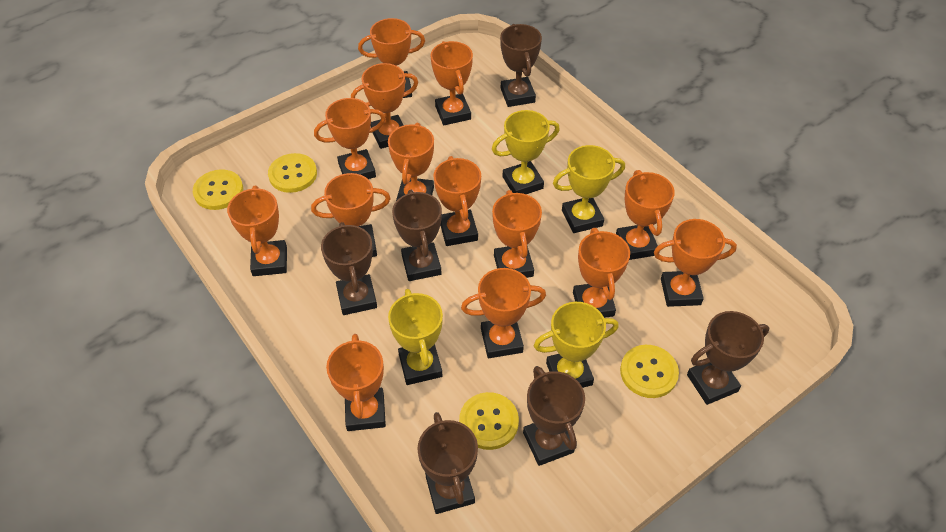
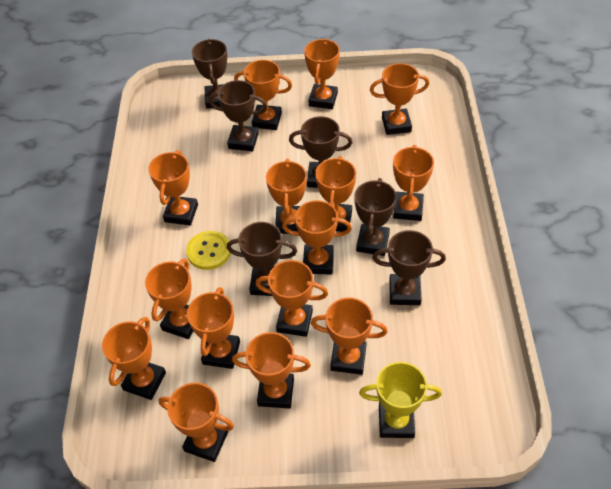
orange trophy: [227,186,287,276] [311,173,391,257] [314,98,386,179] [326,334,386,431] [351,63,418,149] [358,18,425,98] [388,123,434,201] [431,41,473,125] [433,156,481,246] [461,268,546,358] [492,190,542,278] [573,228,630,318] [616,170,675,260] [654,219,737,307] = 14 -> [102,317,166,400] [145,259,193,339] [148,150,198,225] [158,383,234,462] [187,287,240,369] [232,332,311,409] [234,60,292,130] [255,260,328,337] [266,159,307,234] [282,200,352,275] [304,38,340,109] [311,297,388,375] [315,156,356,232] [370,63,429,135] [393,145,434,221] = 15
yellow button: [193,169,243,210] [268,153,317,193] [459,392,519,450] [620,345,679,398] = 4 -> [186,231,231,270] = 1
yellow trophy: [388,289,443,385] [492,110,560,194] [534,302,618,388] [553,145,625,233] = 4 -> [359,362,442,438] = 1

